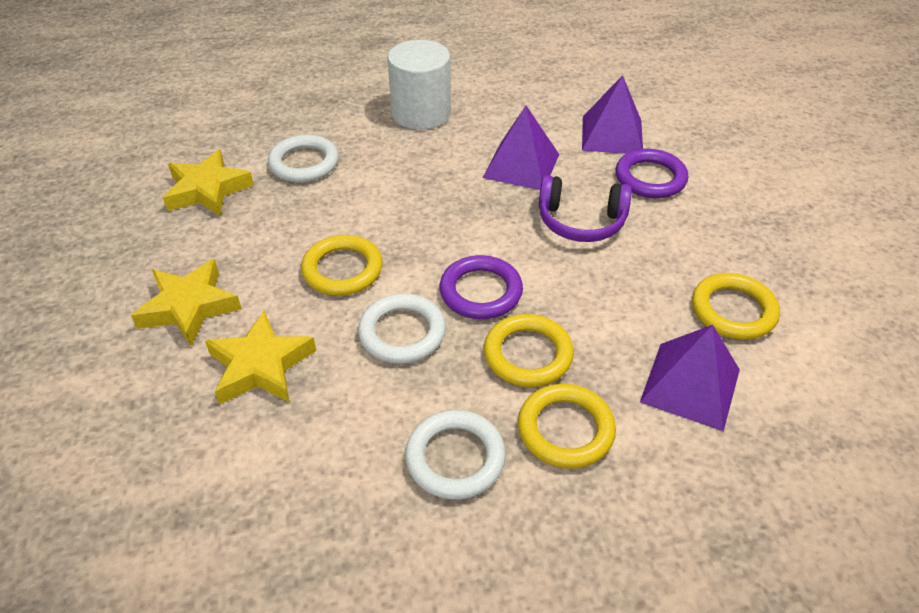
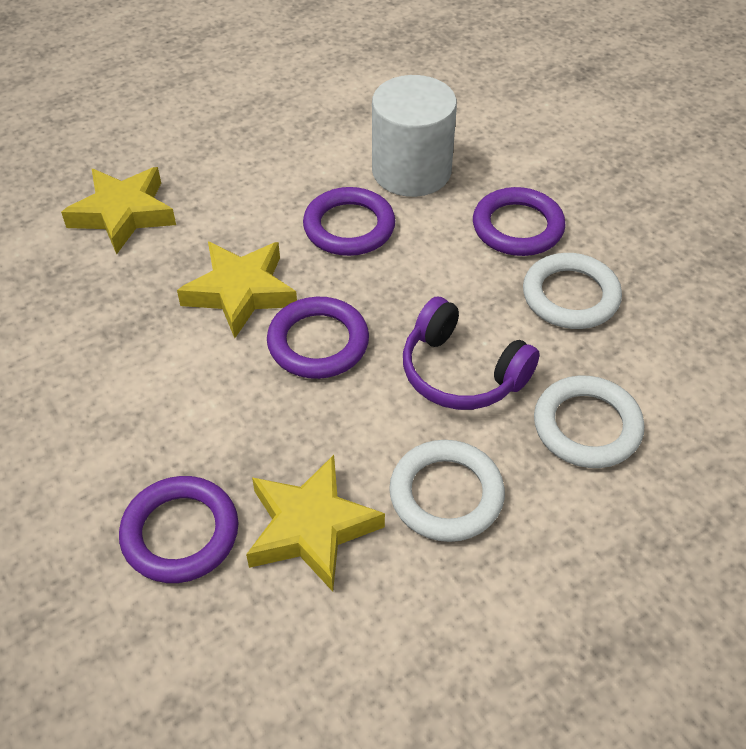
purple pyramid: [483,106,559,190] [582,75,643,154] [640,325,740,431] = 3 -> none = 0
purple ring: [440,255,523,319] [616,149,688,198] = 2 -> [119,476,238,583] [267,297,369,379] [303,187,395,256] [473,187,566,256] = 4
yellow ring: [301,235,383,296] [484,314,574,387] [518,383,616,468] [692,273,780,340] = 4 -> none = 0

